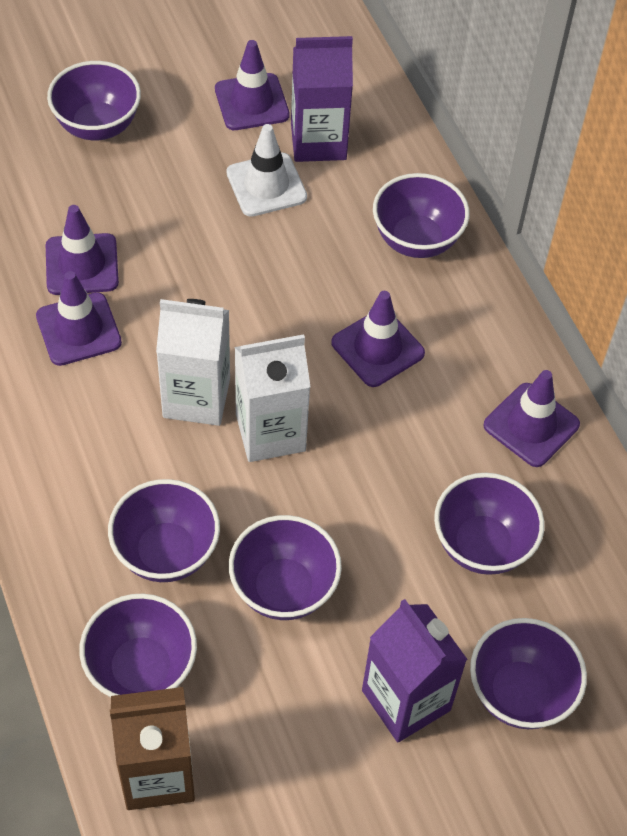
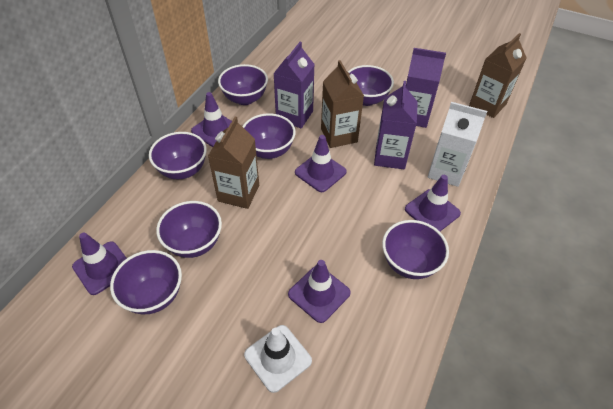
brown carton: [110,687,195,810] = 1 -> [208,117,259,209] [321,60,364,148] [469,33,526,118] = 3
purple carton: [291,36,353,162] [362,599,468,742] = 2 -> [273,42,315,128] [374,81,418,169] [406,48,446,128] = 3
white carton: [156,299,230,426] [235,334,311,462] = 2 -> [428,102,487,187] = 1

